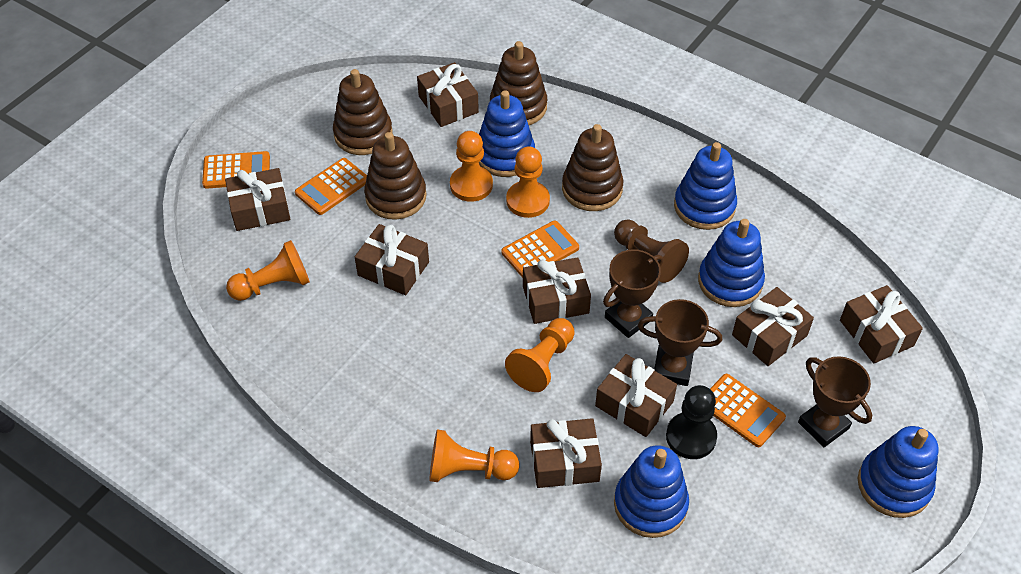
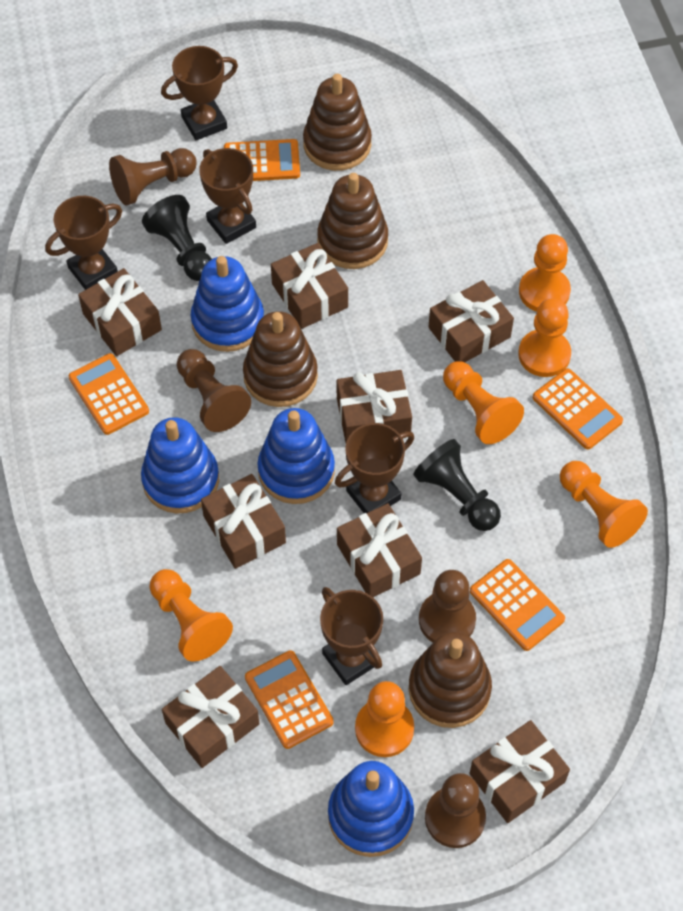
black pawn: [666,385,717,459] = 1 -> [142,195,212,281] [413,439,501,531] = 2
blue stacking toy: [479,90,535,177] [614,445,689,538] [674,142,737,230] [698,219,765,307] [858,426,938,518] = 5 -> [141,417,219,514] [191,256,264,352] [257,408,335,504] [328,761,414,857] = 4
brown pawn: [614,219,689,283] = 1 -> [109,148,197,206] [177,349,251,432] [419,570,476,643] [425,773,486,848] = 4
brown trophy: [603,249,663,338] [638,299,722,386] [798,356,872,447] = 3 -> [45,196,122,290] [161,46,238,140] [199,148,256,244] [320,587,383,685] [335,423,414,513] = 5
orange calculator: [202,151,270,189] [295,158,367,215] [501,221,579,278] [710,374,786,447] = 4 -> [69,353,149,435] [224,139,300,181] [245,650,334,749] [470,559,565,651] [533,368,623,449] = 5
orange pawn: [226,240,310,301] [429,429,519,482] [450,131,493,202] [505,318,575,392] [506,146,550,218] = 5 -> [150,569,233,662] [355,681,414,757] [443,361,524,444] [518,298,571,377] [519,234,571,312] [560,461,648,548] = 6

